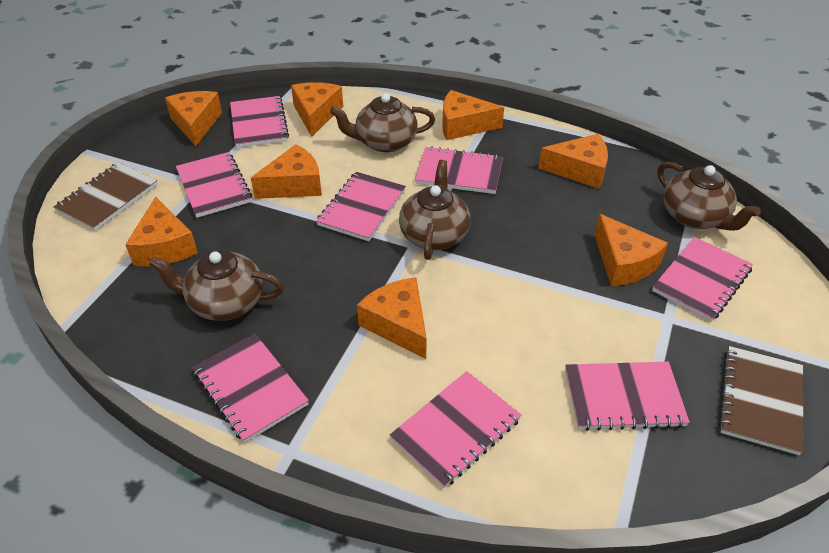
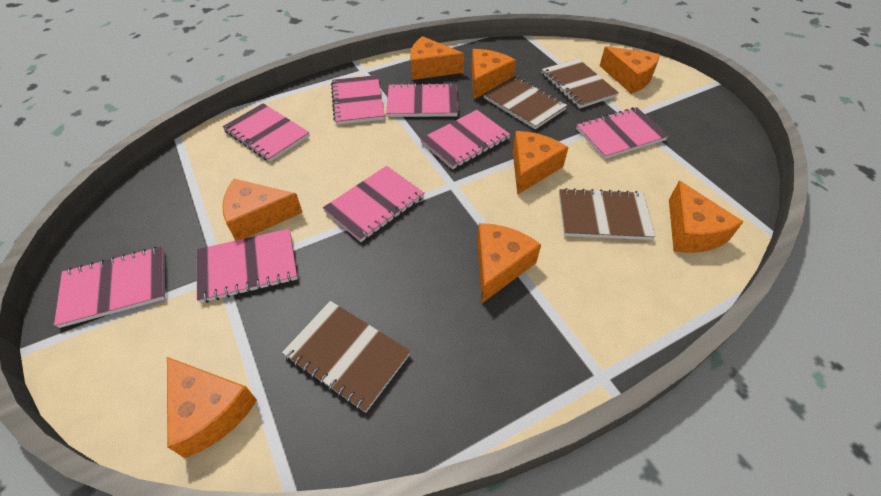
brown notebook: [54,162,158,231] [718,346,803,455] = 2 -> [282,301,411,413] [483,76,567,129] [542,59,619,109] [559,188,655,240] = 4
brown teapot: [149,250,284,321] [330,93,435,152] [399,160,471,260] [657,162,761,231] = 4 -> none = 0

